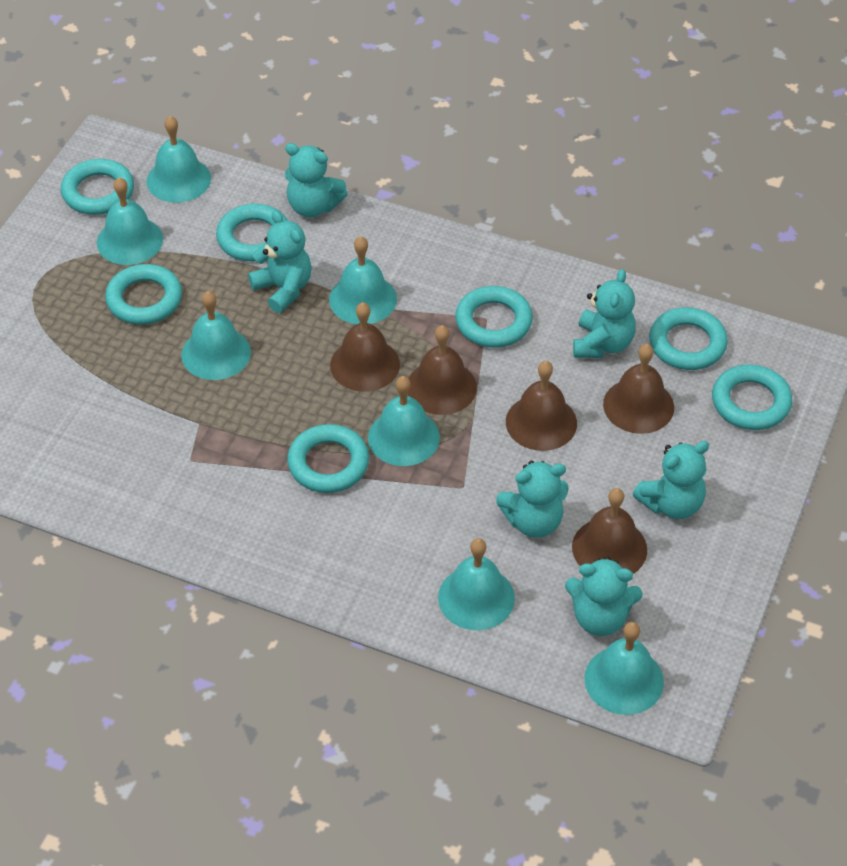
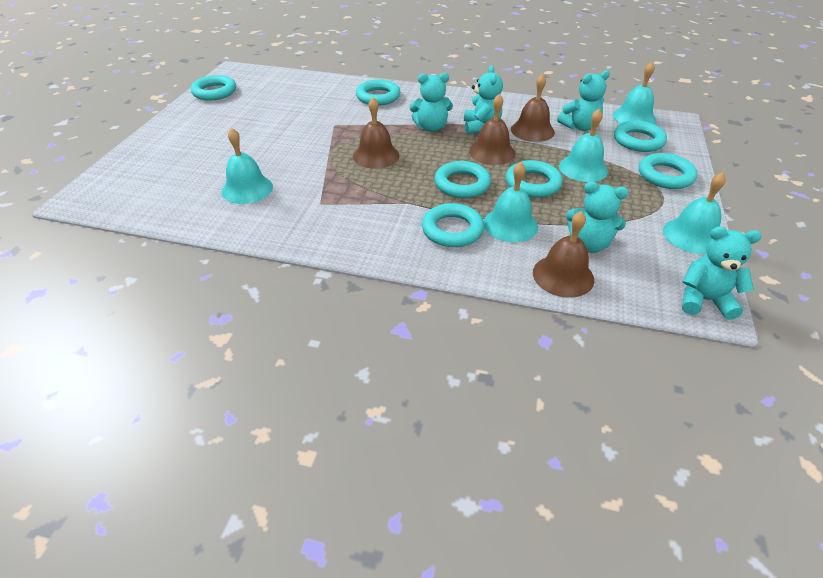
brown bell: [330,302,400,392] [408,325,477,415] [506,361,577,451] [572,488,647,574] [603,344,674,434] = 5 -> [353,97,399,169] [469,94,515,165] [511,74,555,142] [533,211,594,298] = 4
turquoise bell: [97,177,163,265] [147,116,211,203] [181,291,251,380] [329,236,397,324] [368,376,440,466] [438,538,515,630] [585,622,664,715] = 7 -> [221,128,273,204] [484,162,538,242] [559,109,608,182] [613,62,656,124] [663,172,726,254] = 5
turquoise teddy bear: [248,211,312,313] [285,143,348,218] [496,461,568,538] [565,557,643,636] [573,269,636,358] [633,441,709,519] = 6 -> [410,73,453,132] [464,65,503,134] [557,70,610,131] [566,181,629,253] [682,226,762,320] = 5

